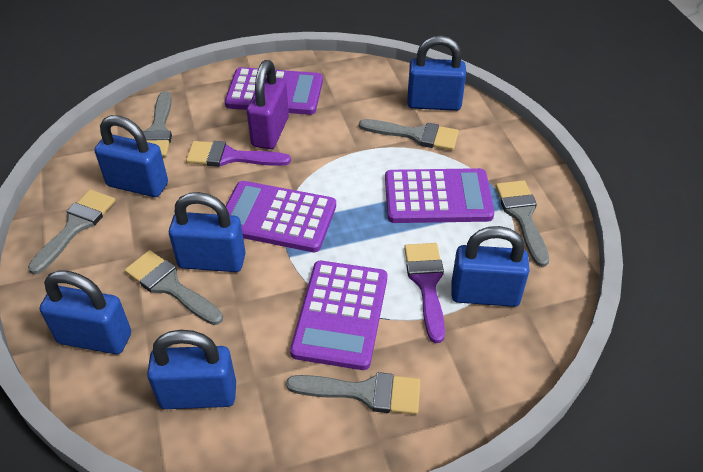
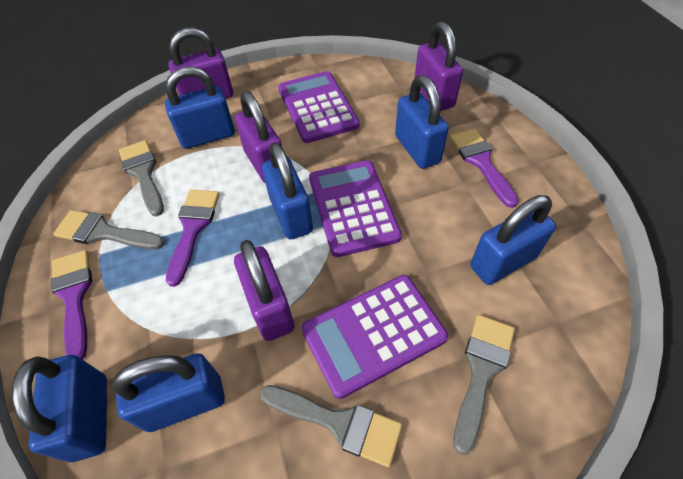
grey brush: [28,189,115,275] [125,250,223,325] [143,91,172,157] [286,372,421,415] [359,119,459,151] [495,180,549,267] = 6 -> [53,210,165,250] [119,140,164,216] [260,385,402,467] [453,315,515,455] = 4
purple brush: [186,141,291,167] [404,243,445,343] = 2 -> [51,250,92,360] [166,190,220,287] [450,129,519,208] = 3
purple calculator: [225,67,323,115] [226,181,336,252] [290,261,387,370] [385,168,494,223] = 4 -> [278,71,359,143] [302,275,448,399] [309,160,402,257] = 3
purple padlock: [247,60,289,149] = 1 -> [168,27,233,98] [234,240,294,341] [235,91,282,184] [414,22,463,111] = 4

